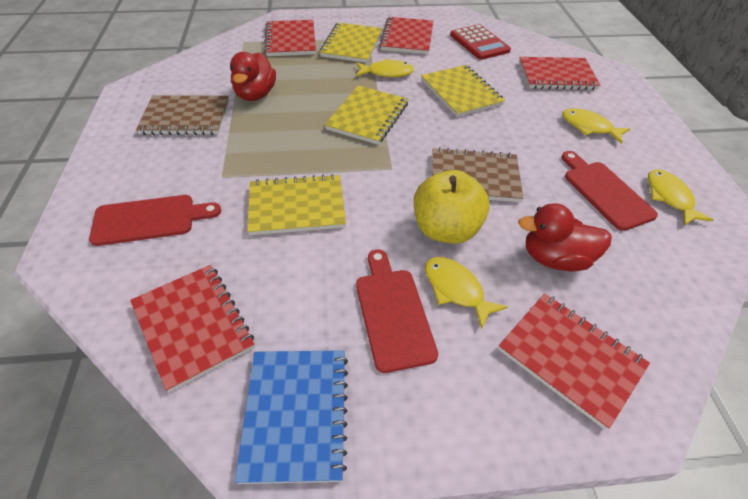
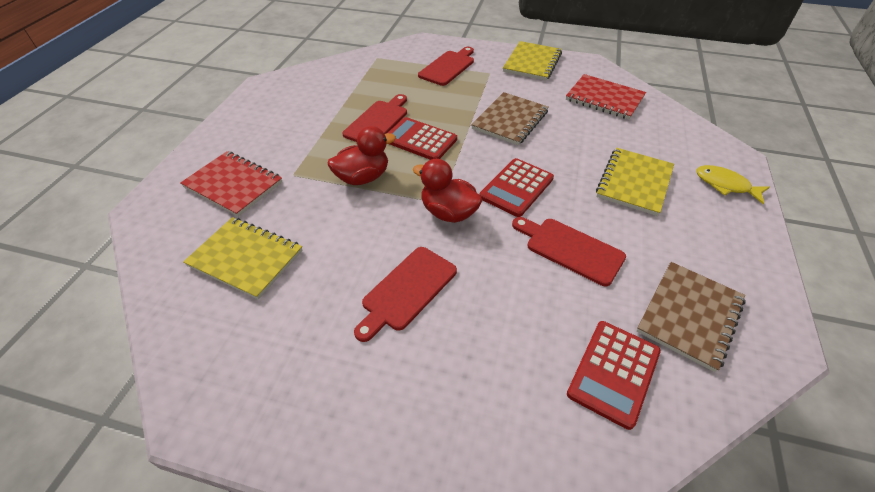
blue notebook: [235,350,348,484] = 1 -> none = 0
red calculator: [450,24,511,60] = 1 -> [386,117,457,160] [479,158,554,217] [567,321,661,430] = 3
red cutting board: [89,195,221,246] [356,249,438,373] [562,151,658,231] = 3 -> [342,94,407,142] [354,247,457,342] [418,47,474,86] [512,217,626,286] = 4
red notebook: [130,265,255,393] [264,20,316,56] [379,17,433,54] [498,293,650,430] [519,57,600,90] = 5 -> [180,151,282,217] [566,74,646,119] = 2
yellow apple: [414,170,490,244] = 1 -> none = 0
yellow fish: [356,59,414,77] [425,257,508,329] [562,108,630,144] [648,169,714,225] = 4 -> [697,165,770,204] = 1
yellow notebook: [247,174,346,235] [320,23,382,63] [325,86,408,145] [421,65,505,117] = 4 -> [183,217,303,299] [503,41,562,81] [596,148,674,216] = 3

